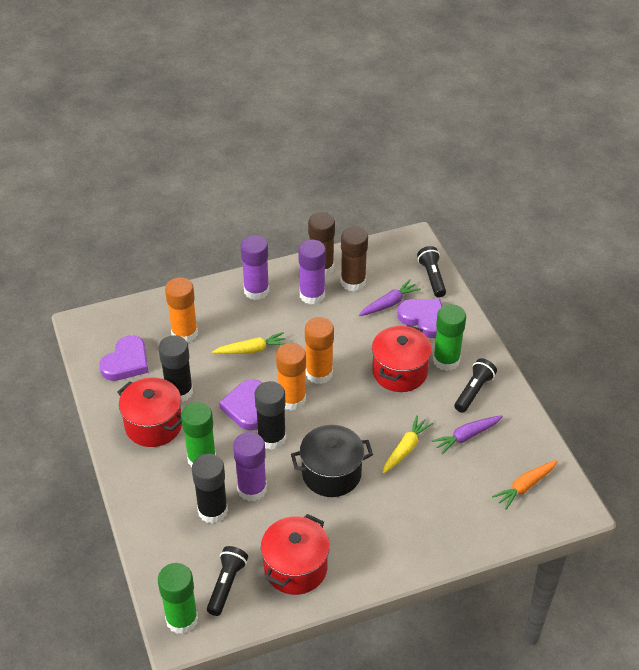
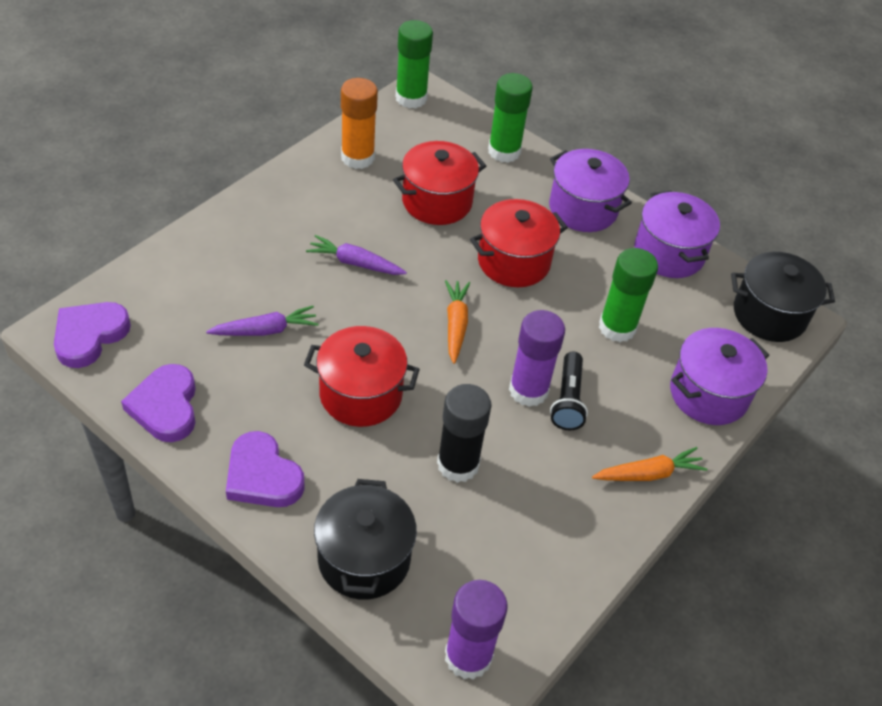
black flashlight: [207,546,248,616] [417,246,446,297] [454,358,497,413] = 3 -> [550,352,588,430] = 1
black glue stick: [158,335,193,402] [192,454,228,524] [255,381,286,450] = 3 -> [437,384,492,483] = 1
black pot: [291,425,373,497] = 1 -> [314,479,417,600] [731,252,835,342] = 2
brown glue stick: [308,212,335,276] [341,227,368,291] = 2 -> none = 0
orange carrot: [492,460,558,510] = 1 -> [445,280,470,364] [592,447,707,481] = 2
orange glue stick: [165,277,198,343] [276,343,306,411] [305,317,334,384] = 3 -> [341,78,378,169] = 1
purple glue stick: [233,432,267,501] [241,235,269,300] [298,240,326,305] = 3 -> [445,580,508,680] [509,310,565,407] = 2
purple pot: none = 0 -> [549,149,632,232] [634,190,720,278] [670,328,769,425] = 3
yellow carrot: [212,332,286,354] [383,415,433,474] = 2 -> none = 0

